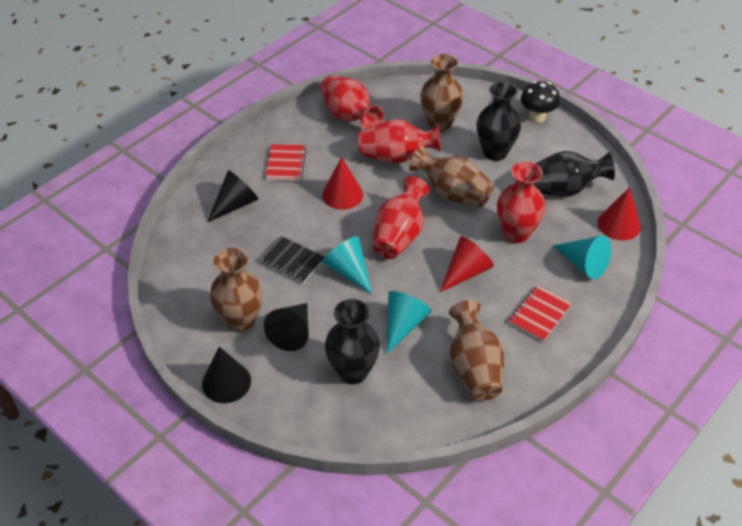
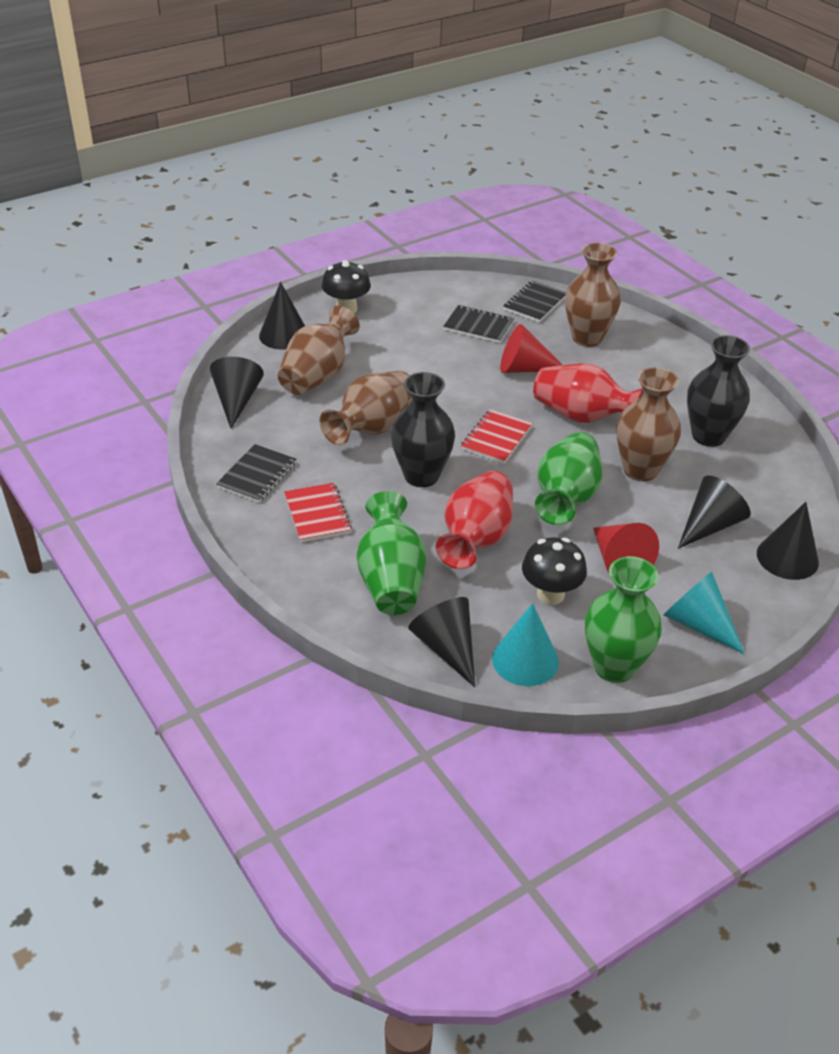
black cone: [202,347,251,403] [207,170,259,222] [264,303,309,351] = 3 -> [210,357,264,429] [259,282,305,350] [408,597,475,687] [678,476,751,549] [757,502,819,580] = 5
black mushroom: [521,81,560,123] = 1 -> [322,260,371,313] [522,537,587,605] = 2
black notebook: [259,236,324,283] = 1 -> [216,444,296,503] [443,305,514,343] [503,281,566,322] = 3
black vase: [325,299,380,384] [477,81,521,161] [534,151,615,197] = 3 -> [391,372,455,487] [687,335,750,447] = 2
green vase: none = 0 -> [356,491,426,615] [535,432,603,525] [585,556,662,683] = 3
red cone: [322,157,363,210] [440,236,494,292] [598,187,641,240] = 3 -> [500,324,562,373] [593,523,659,573] = 2
red vase: [320,75,383,129] [358,119,441,163] [372,176,430,259] [497,161,546,244] = 4 -> [436,471,513,570] [533,363,644,423] = 2
turquoise cone: [322,236,372,294] [387,291,432,354] [553,235,611,279] = 3 -> [492,603,559,686] [664,572,745,654] = 2

